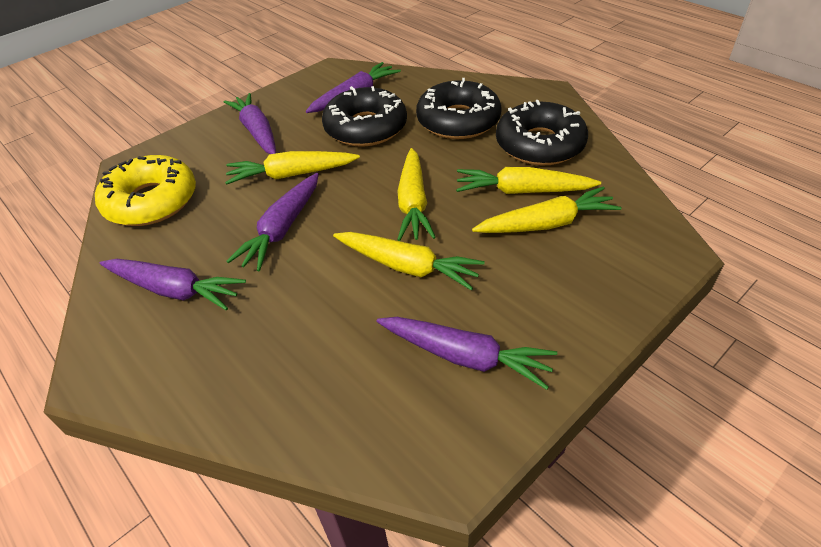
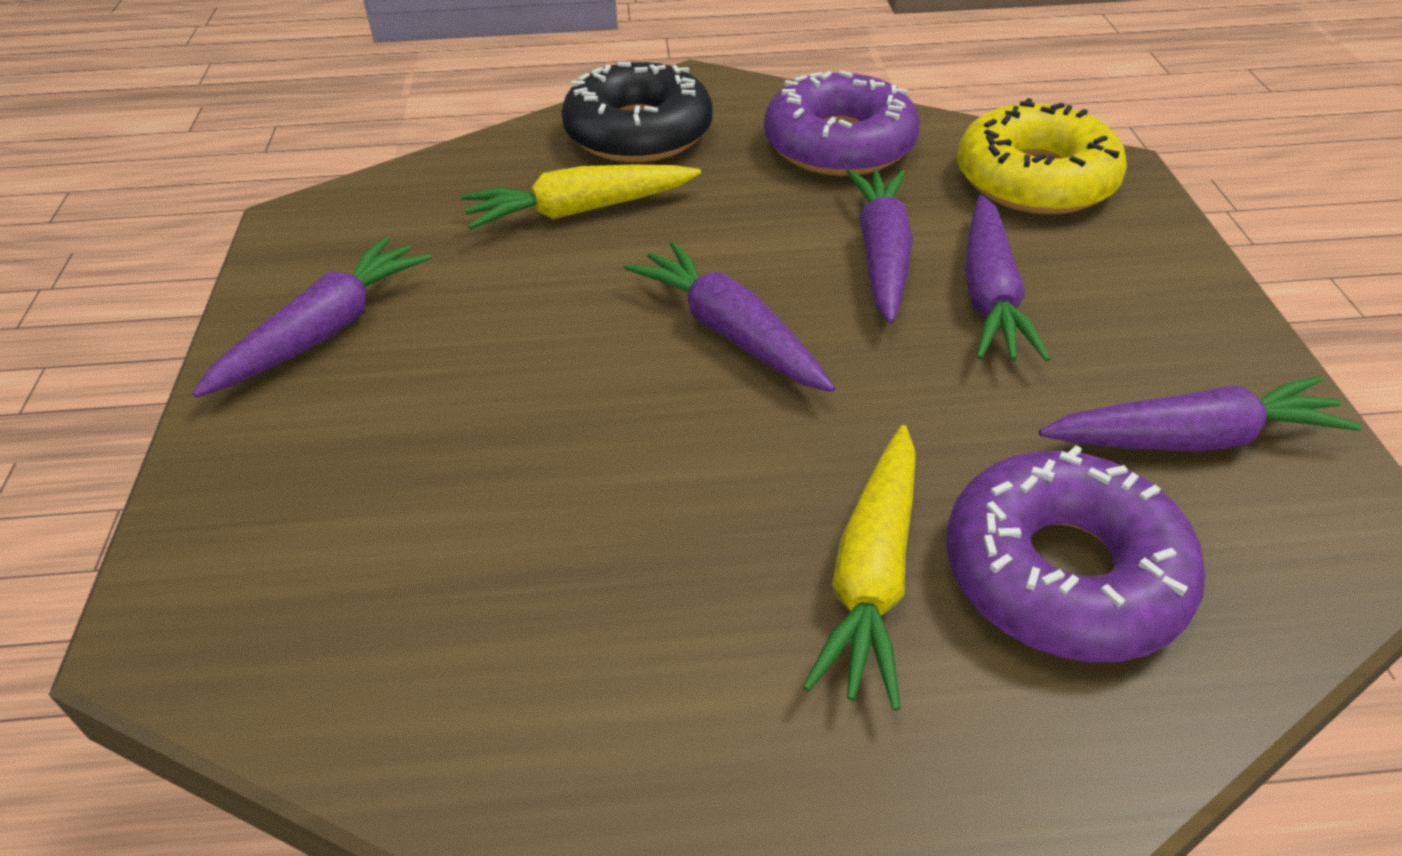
black donut: [322,86,407,147] [416,78,502,139] [496,100,588,166] = 3 -> [561,62,713,162] = 1
purple donut: none = 0 -> [764,70,920,176] [946,445,1206,663] = 2
yellow carrot: [225,151,360,185] [333,232,485,290] [397,148,436,241] [456,167,601,194] [472,187,622,233] = 5 -> [461,165,701,230] [803,425,916,711] = 2

